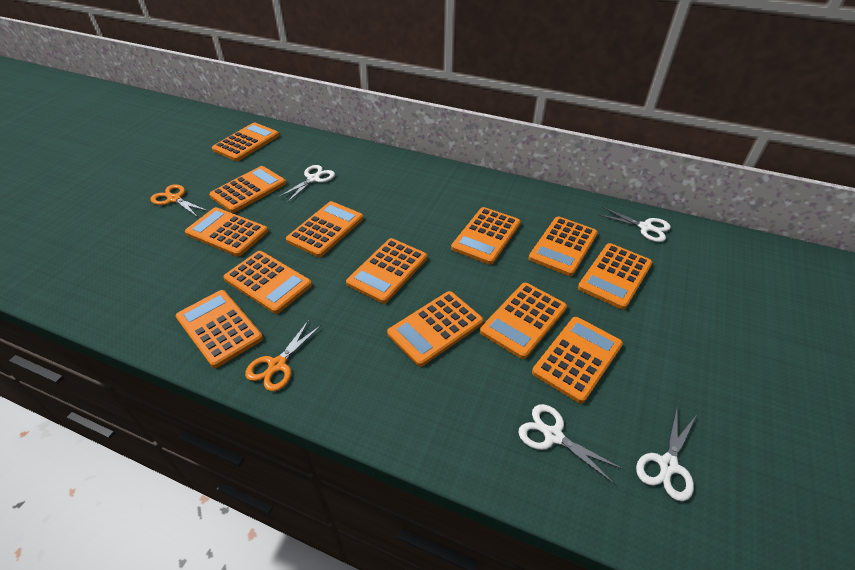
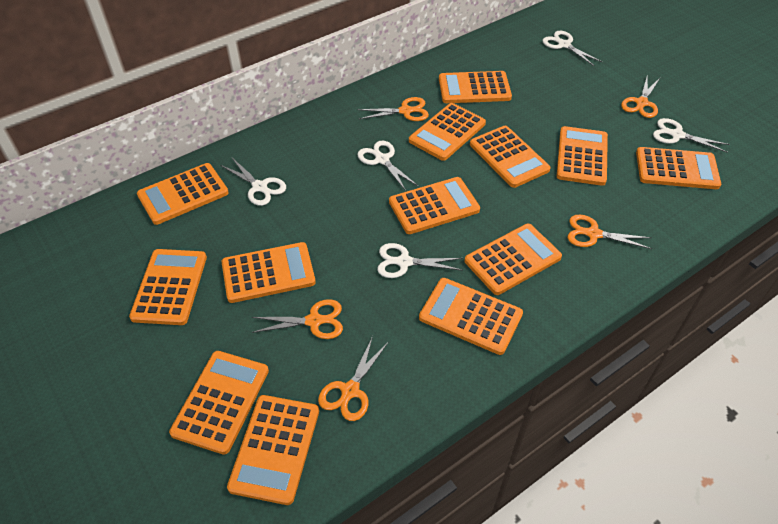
orange scissors: [150,184,208,216] [245,320,322,391] = 2 -> [251,299,343,339] [318,336,388,421] [357,97,429,121] [567,215,652,249] [621,77,660,118] = 5
white scissors: [279,165,335,203] [518,404,623,484] [597,207,671,242] [636,408,696,501] = 4 -> [220,158,286,206] [357,141,418,191] [377,243,463,278] [542,31,602,66] [653,118,730,153] = 5

